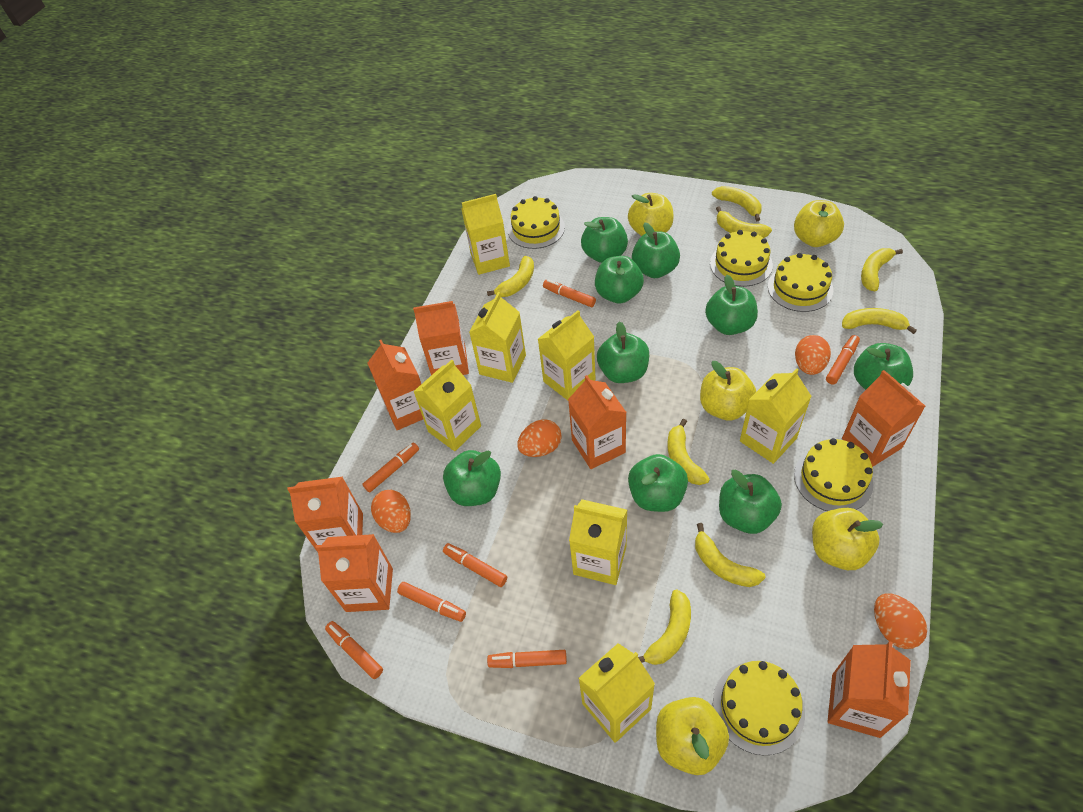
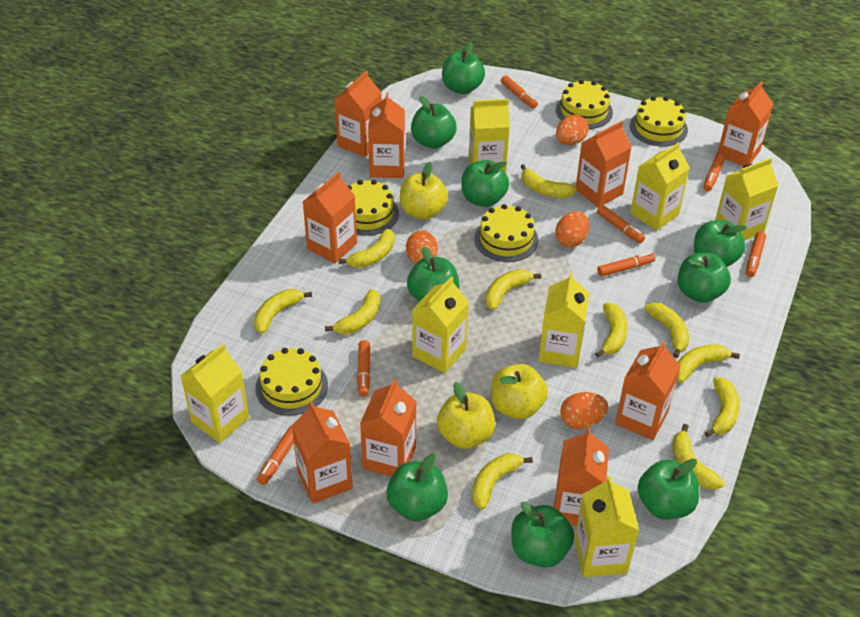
orange carton: [287,477,363,552] [316,534,393,612] [367,340,423,430] [413,301,469,375] [568,375,627,469] [827,641,911,738] [842,370,925,467] = 7 -> [291,401,353,504] [303,172,357,263] [335,71,382,157] [360,379,416,477] [368,92,405,178] [554,428,609,526] [576,121,632,208] [615,341,680,440] [718,81,773,166] = 9
yellow apple: [628,193,674,236] [656,697,729,775] [700,361,756,421] [794,200,844,247] [812,508,883,570] = 5 -> [400,162,448,220] [437,382,495,449] [491,364,548,419] = 3
yellow banana: [487,256,534,297] [638,589,691,665] [668,419,710,485] [695,523,766,587] [712,186,762,221] [716,206,772,238] [842,308,917,334] [861,248,903,291] = 8 -> [254,289,312,334] [325,289,380,334] [339,229,395,268] [472,453,533,510] [485,269,541,310] [520,164,577,198] [595,303,628,358] [645,302,689,358] [672,424,725,490] [677,344,740,383] [705,377,740,437] = 11

